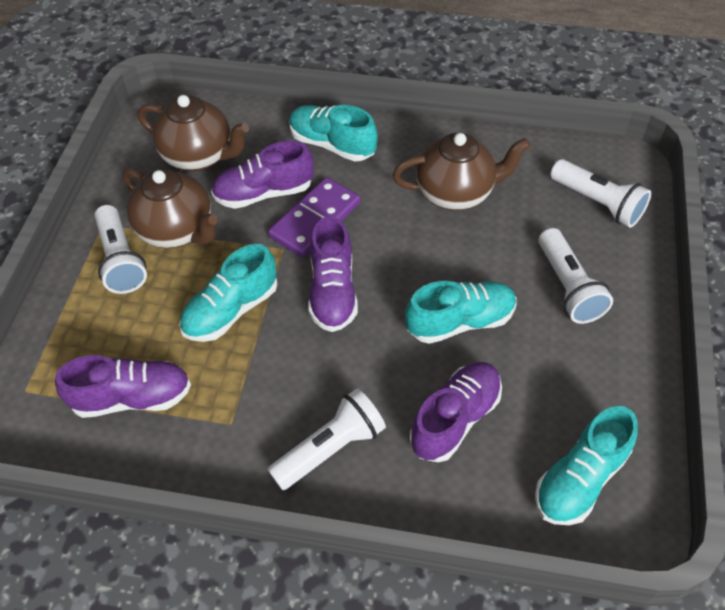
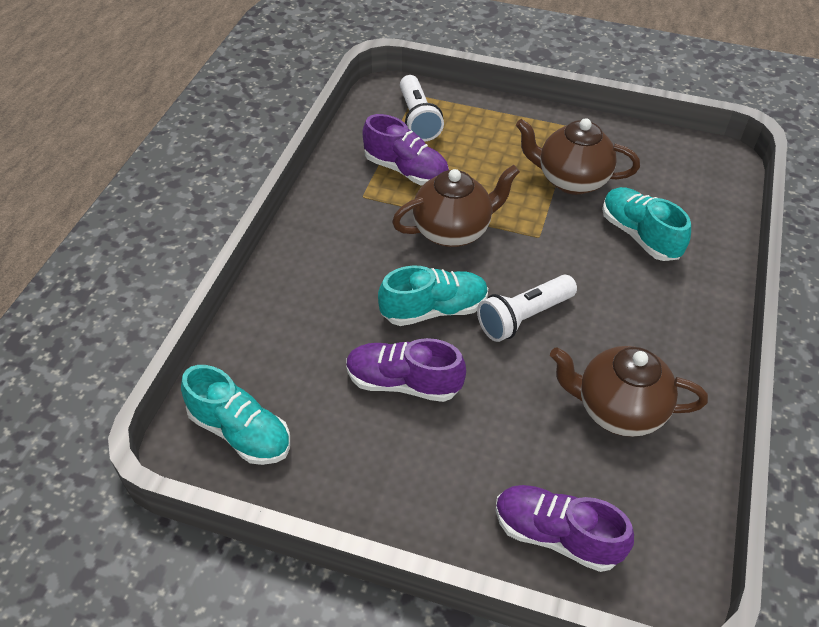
purple domino: [268,177,360,257] = 1 -> none = 0
purple shoe: [55,355,191,418] [211,141,314,209] [309,216,358,332] [410,362,502,462] = 4 -> [346,338,466,402] [363,114,449,185] [496,485,634,572] = 3
turquoise shoe: [179,244,277,342] [289,105,378,161] [405,281,517,344] [535,406,638,525] = 4 -> [181,365,290,465] [378,266,488,326] [602,187,691,261] = 3
white flashlight: [95,205,147,294] [268,389,386,490] [539,228,613,324] [550,159,651,228] = 4 -> [400,75,444,141] [477,275,577,342] = 2

